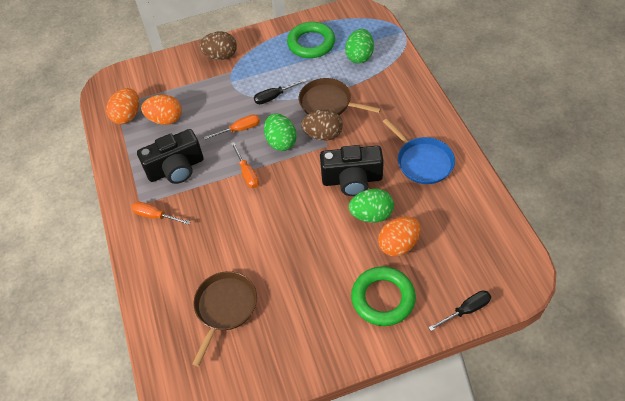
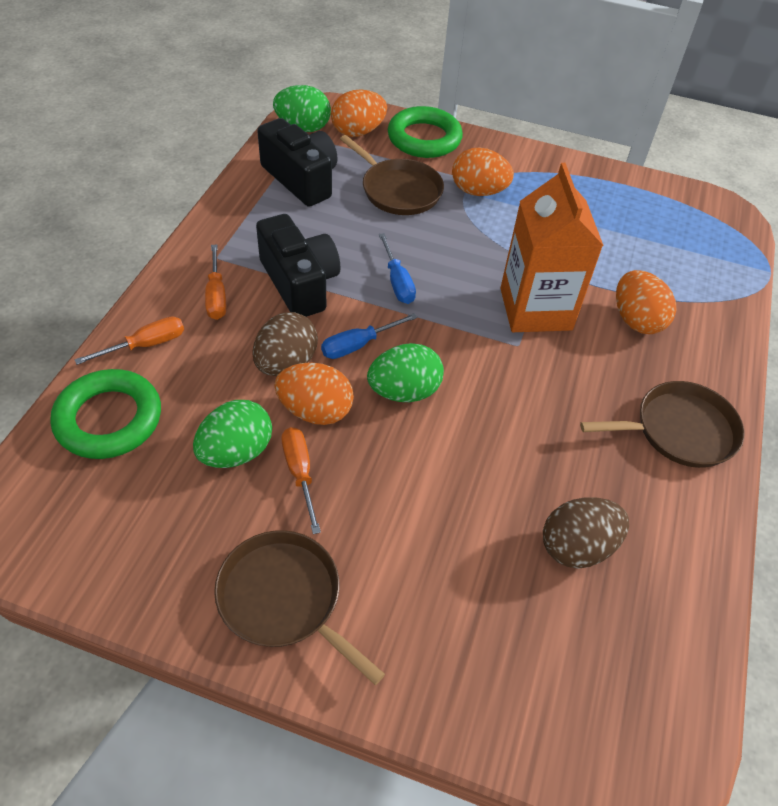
black screwdriver: [254,79,306,104] [428,290,491,331] = 2 -> none = 0
blue pan: [383,118,455,184] = 1 -> none = 0
blue screwdriver: none = 0 -> [321,313,418,359] [379,233,416,304] = 2
brown pan: [192,271,257,366] [299,78,381,115] = 2 -> [214,530,385,685] [340,135,444,215] [580,381,745,468] = 3
orange carton: none = 0 -> [500,163,604,332] = 1
orange egg: [106,88,139,124] [141,95,182,125] [378,217,421,257] = 3 -> [274,363,354,425] [331,90,387,137] [452,147,514,196] [616,270,676,334] = 4

